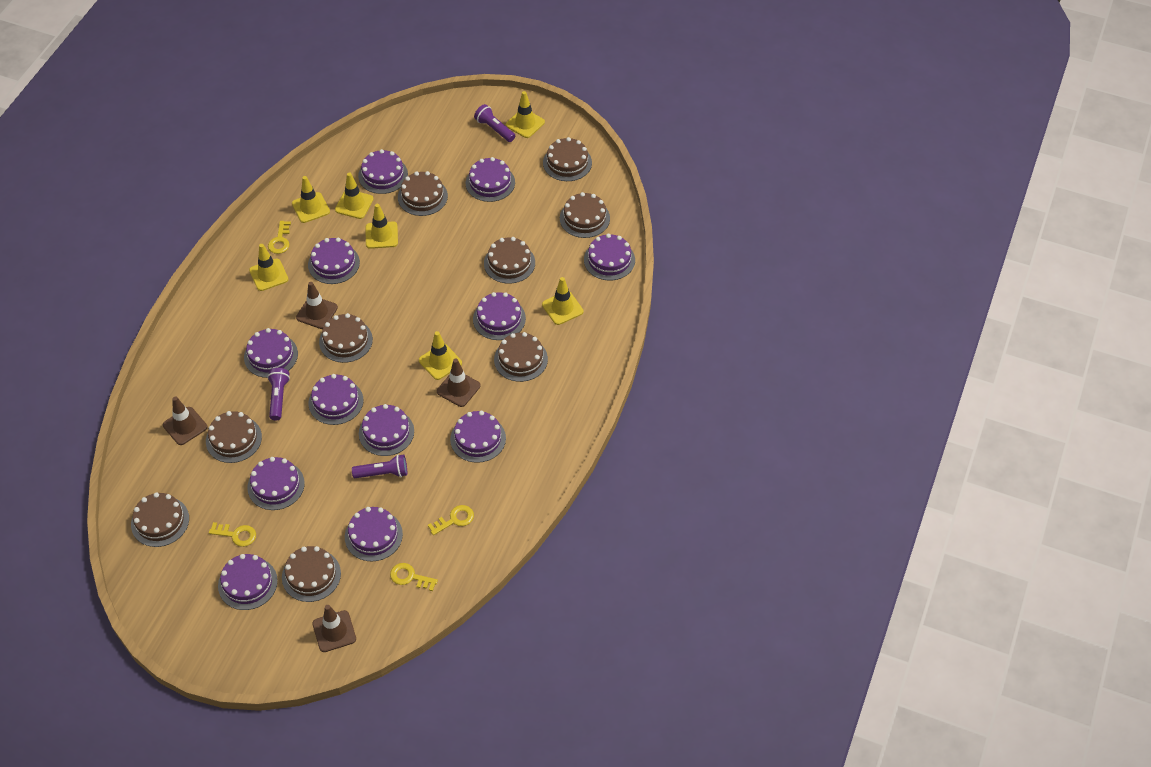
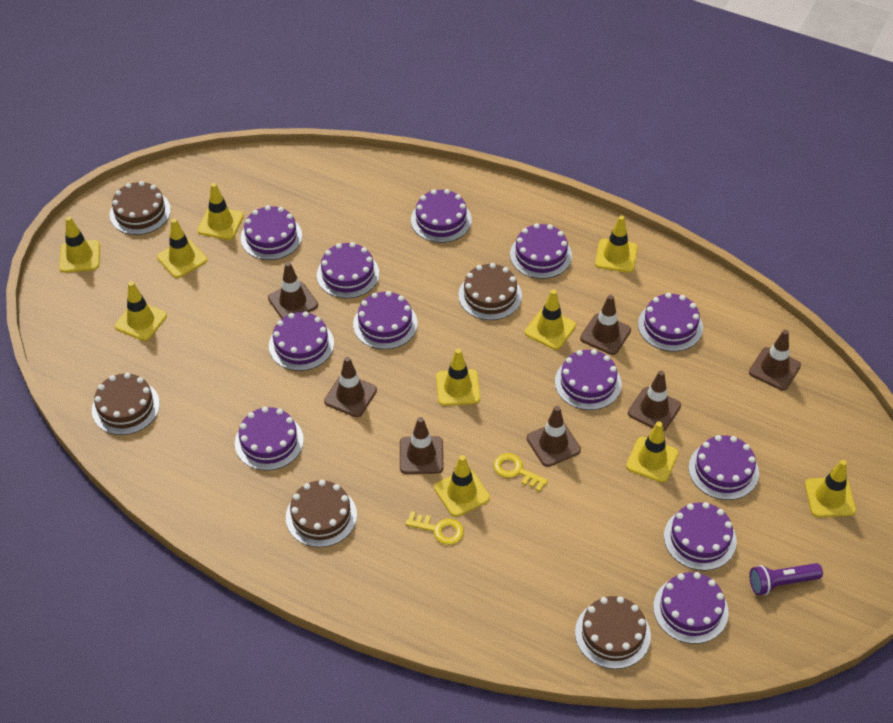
brown cake: [131,492,189,547] [206,411,262,463] [282,546,341,602] [319,313,373,363] [398,171,448,216] [484,237,535,284] [494,332,548,382] [543,137,592,181] [560,192,610,238] = 9 -> [92,372,160,435] [110,181,171,235] [286,480,357,547] [458,263,522,320] [575,596,651,669] = 5
brown traffic cone: [163,396,207,445] [296,282,338,329] [312,605,356,652] [437,359,481,407] = 4 -> [268,262,318,319] [324,357,377,417] [400,417,443,474] [527,406,581,467] [580,295,631,355] [628,371,681,431] [749,330,801,390] = 7
purple flashlight: [267,368,290,421] [352,454,407,478] [474,104,515,142] = 3 -> [749,563,823,595] = 1
yellow key: [209,522,256,547] [268,221,291,254] [390,563,438,591] [428,505,474,535] = 4 -> [405,511,464,545] [494,453,548,492] = 2
yellow traffic cone: [249,244,289,291] [292,176,330,223] [335,172,374,219] [366,204,398,249] [419,331,462,380] [506,91,545,138] [542,277,583,325] = 7 -> [59,216,100,273] [115,281,167,341] [157,218,207,278] [197,183,244,240] [434,455,490,517] [436,349,480,406] [525,289,576,350] [595,215,638,273] [626,422,679,483] [805,460,856,517] = 10

